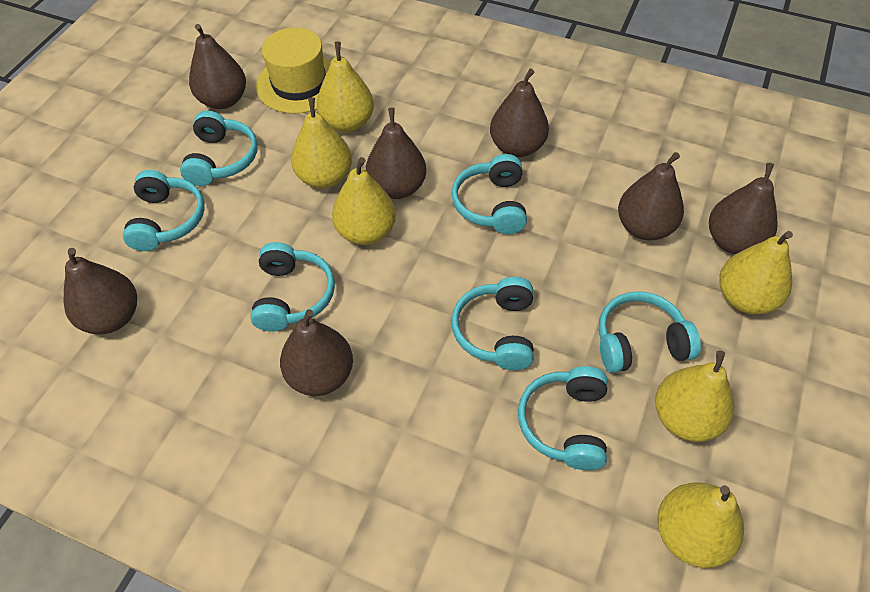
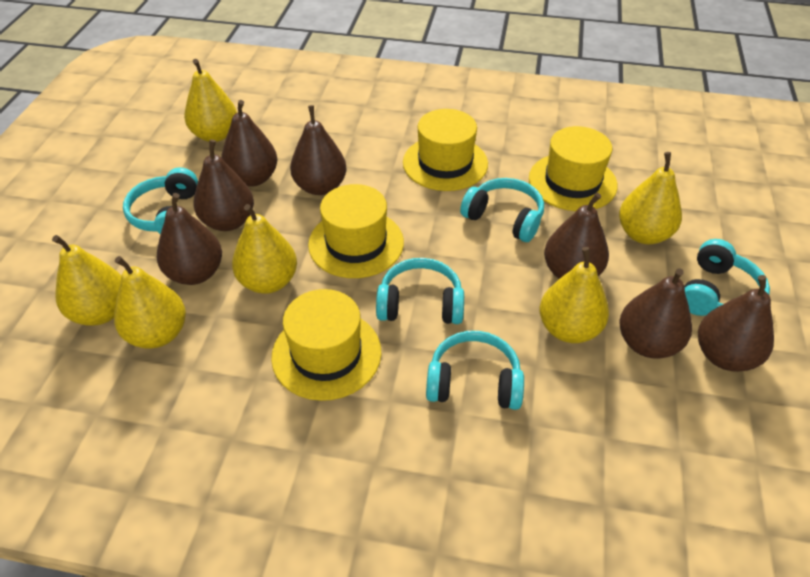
turquoise headphones: [123,170,205,251] [180,111,258,186] [251,242,335,332] [451,154,527,234] [451,277,534,370] [518,366,608,470] [599,291,701,373] = 7 -> [123,167,198,234] [376,258,464,324] [426,331,524,410] [460,178,544,242] [684,239,770,316] = 5
yellow hat: [256,28,331,114] = 1 -> [271,289,381,401] [308,184,404,278] [403,109,488,191] [529,126,618,211] = 4

